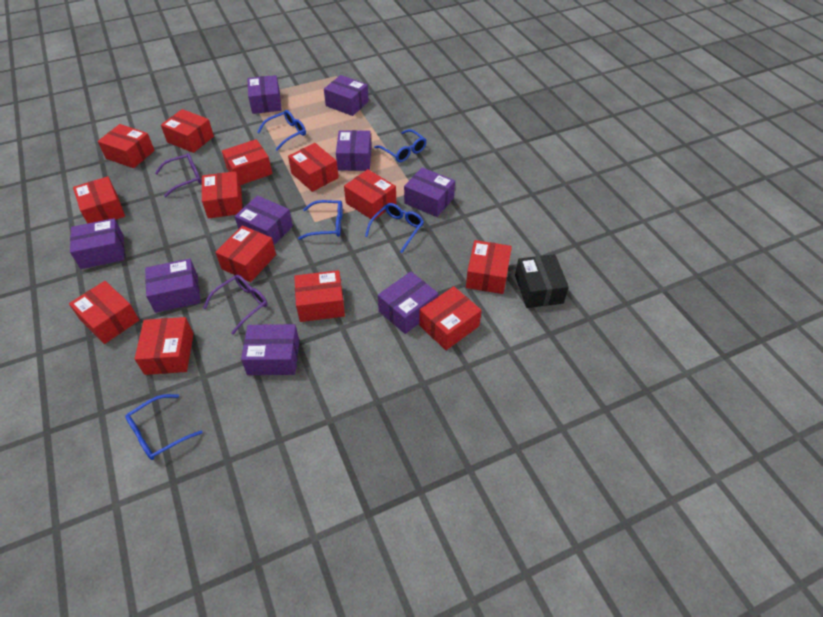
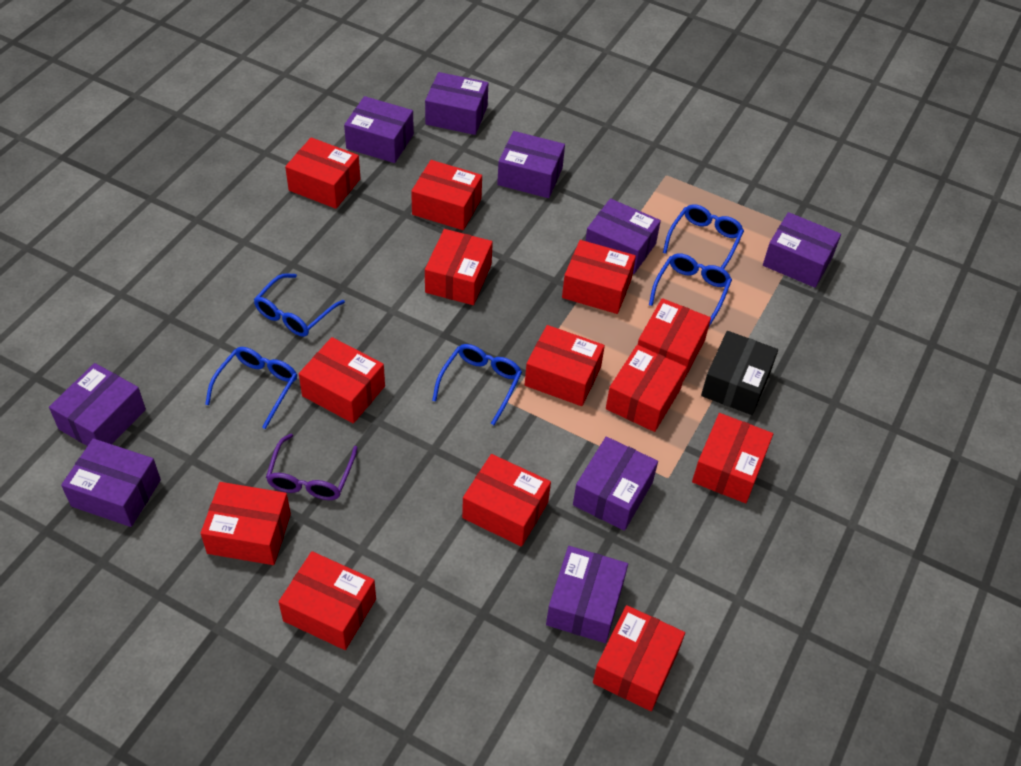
purple glasses: [155,153,201,197] [203,275,268,335] = 2 -> [266,433,358,500] = 1

